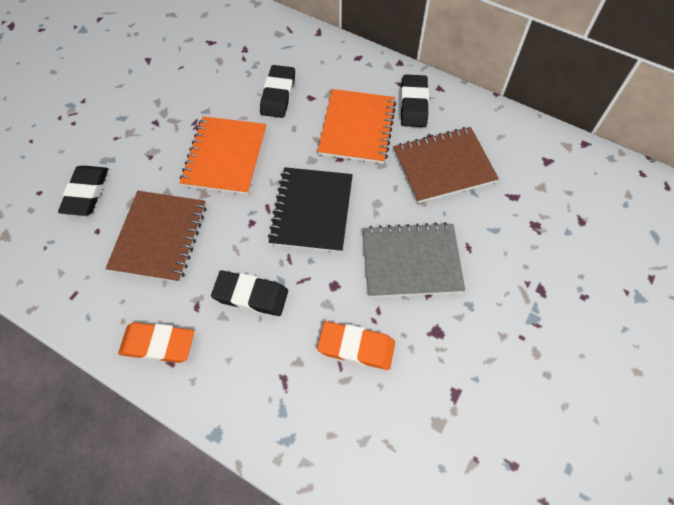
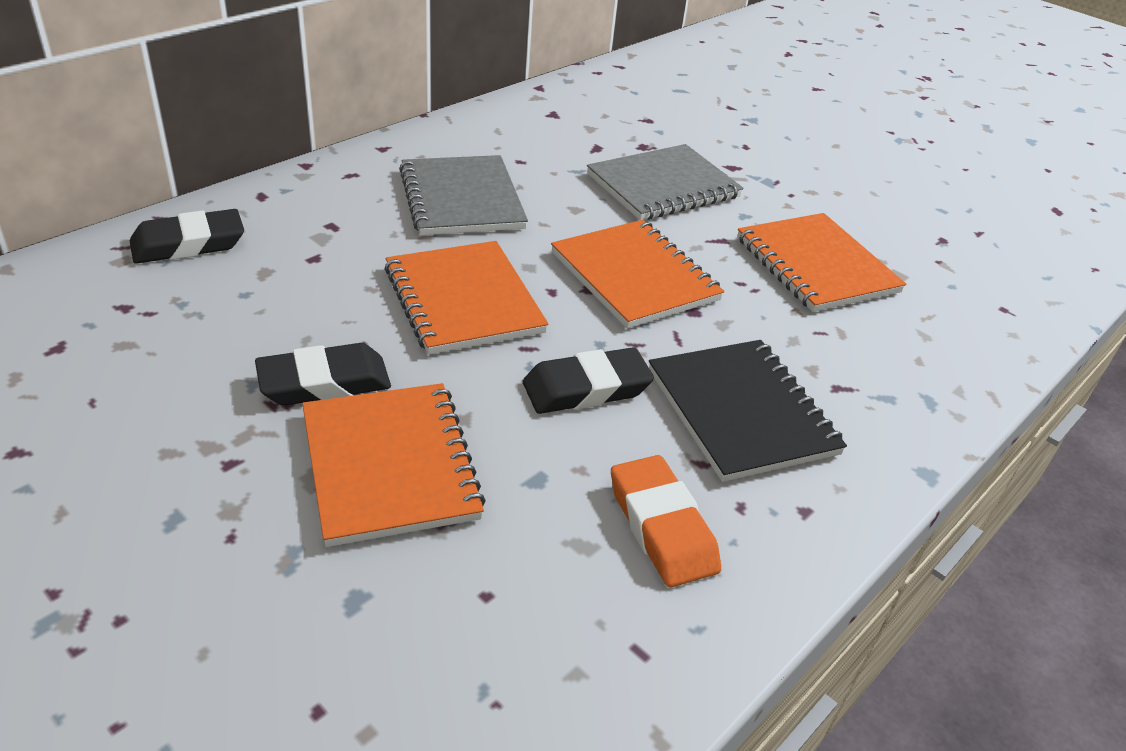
black eraser: [58,166,108,216] [211,271,288,316] [260,65,295,118] [400,74,429,127] = 4 -> [130,209,244,264] [255,343,391,406] [523,347,654,414] = 3
brown notebook: [106,191,206,283] [394,127,499,203] = 2 -> none = 0
grey notebook: [363,222,465,298] = 1 -> [399,155,528,235] [587,144,744,220] = 2
orange eraser: [118,322,194,363] [317,321,395,370] = 2 -> [611,455,721,588] = 1
orange notebook: [180,116,266,195] [318,89,396,164] = 2 -> [302,383,486,547] [384,241,549,355] [551,220,724,329] [737,213,906,312] = 4

